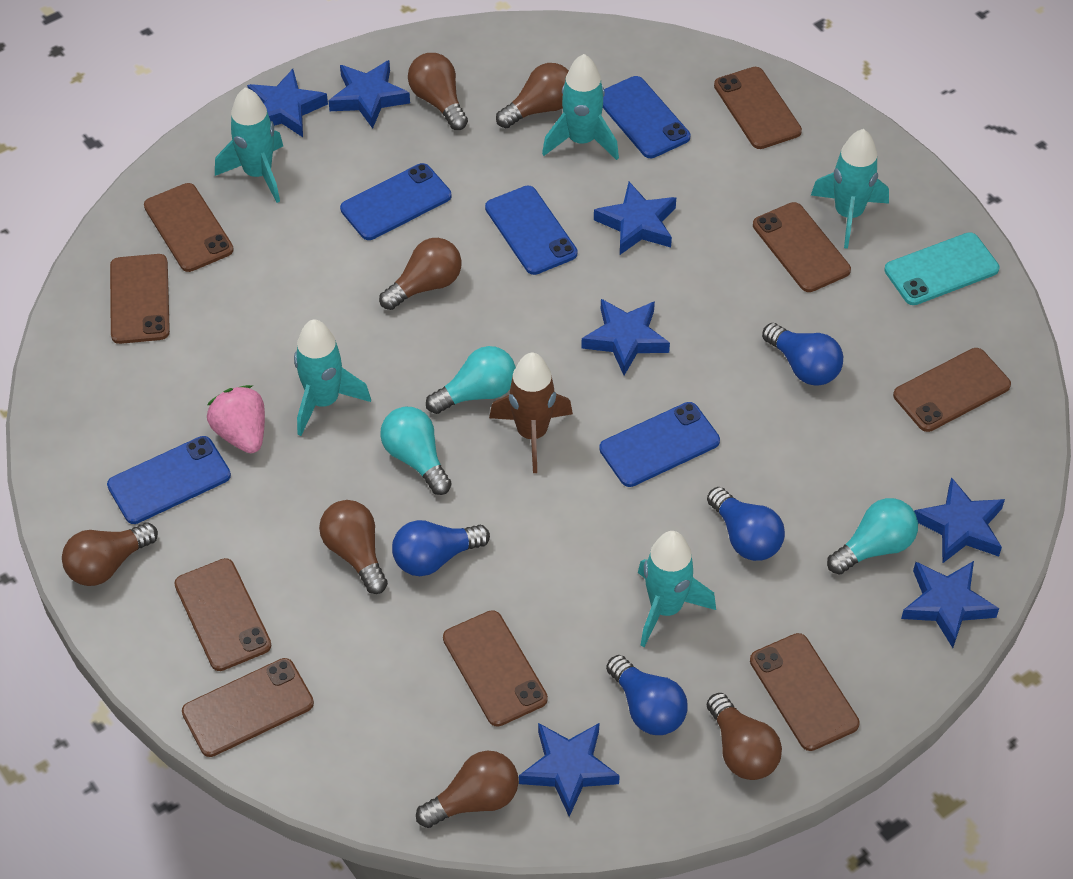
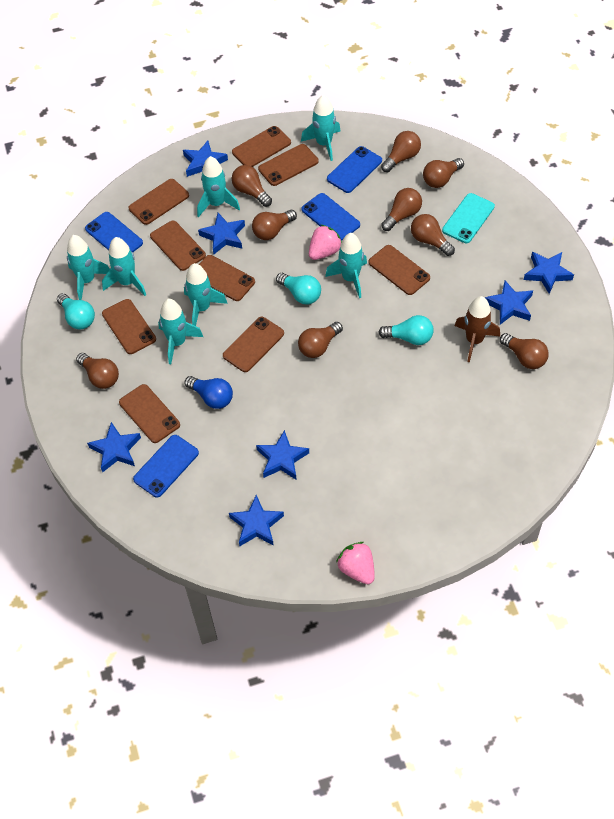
blue light bulb: [392,520,490,576] [606,655,688,735] [707,487,785,561] [762,323,843,386] = 4 -> [185,376,233,409] = 1
blue phone: [107,436,231,524] [340,163,451,240] [485,186,578,275] [599,402,720,487] [603,76,690,158] = 5 -> [85,212,143,252] [133,435,199,497] [301,193,360,241] [327,146,382,193] = 4
brown light bulb: [62,522,158,586] [319,500,388,594] [379,238,461,310] [408,53,468,130] [416,751,519,828] [496,63,569,128] [707,693,782,780] = 7 -> [76,353,119,389] [232,165,272,207] [252,210,297,240] [298,322,343,358] [381,131,421,172] [381,188,422,231] [411,214,455,256] [423,158,464,188] [500,333,549,369] = 9
pink strawberry: [207,385,265,453] = 1 -> [309,225,342,260] [336,542,375,584] = 2
turquoise rocket: [215,87,283,203] [294,319,371,436] [542,54,619,160] [638,531,716,647] [811,129,889,249] = 5 -> [67,235,110,300] [102,237,146,296] [158,299,203,364] [184,263,228,326] [197,156,240,217] [301,95,341,161] [325,233,367,298] = 7

